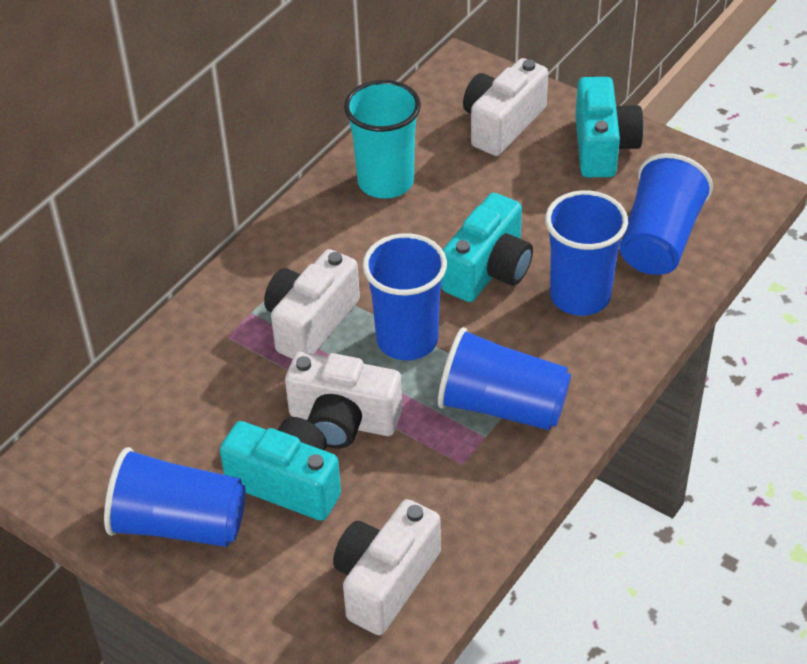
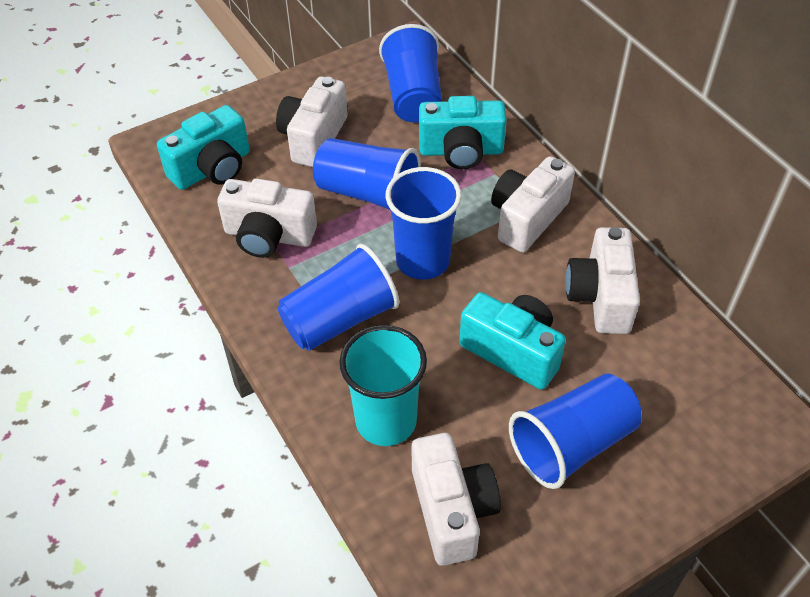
white camera: [264,249,360,359] [285,352,402,449] [333,499,441,635] [463,58,548,156] = 4 -> [217,179,317,258] [276,77,348,167] [412,433,501,566] [491,156,575,253] [565,227,640,334] = 5

